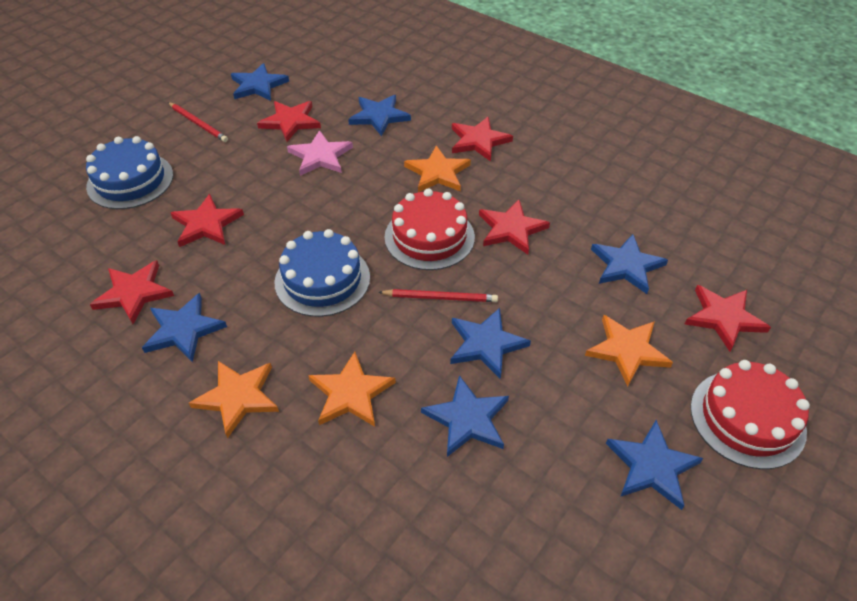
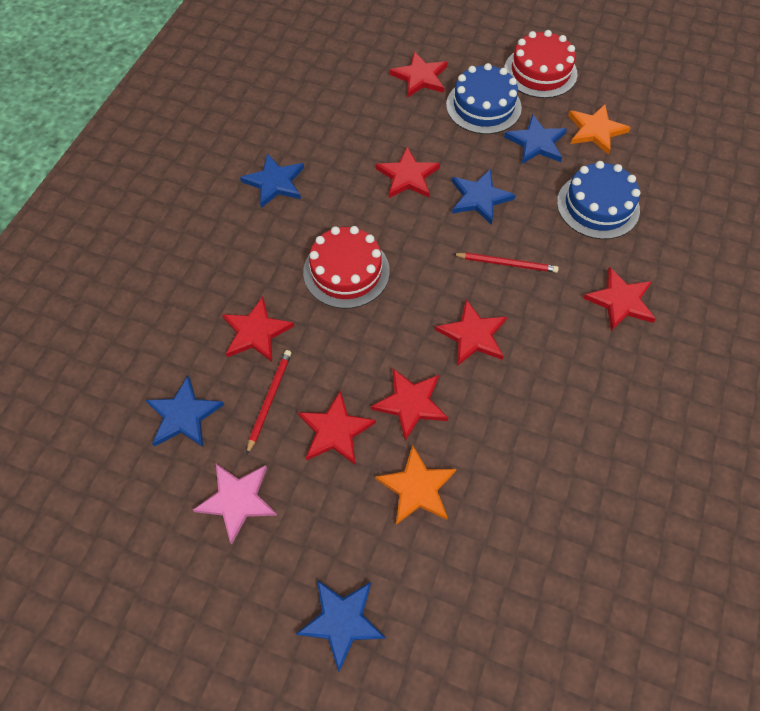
blue star: [142,293,227,362] [231,63,289,101] [348,95,411,136] [421,375,509,457] [450,308,531,380] [591,234,668,294] [606,420,703,510] = 7 -> [145,376,224,447] [240,154,304,208] [296,580,386,672] [452,169,516,225] [504,114,567,164] = 5
orange star: [189,361,279,438] [308,352,396,427] [404,146,471,192] [585,315,673,387] = 4 -> [375,445,456,525] [568,105,631,155] = 2
red star: [90,260,174,324] [170,194,244,247] [257,101,321,142] [452,117,513,162] [479,200,550,255] [685,285,771,352] = 6 -> [222,297,294,362] [298,390,376,465] [371,368,448,441] [376,147,440,198] [390,51,447,97] [435,300,507,366] [583,267,656,331] = 7

